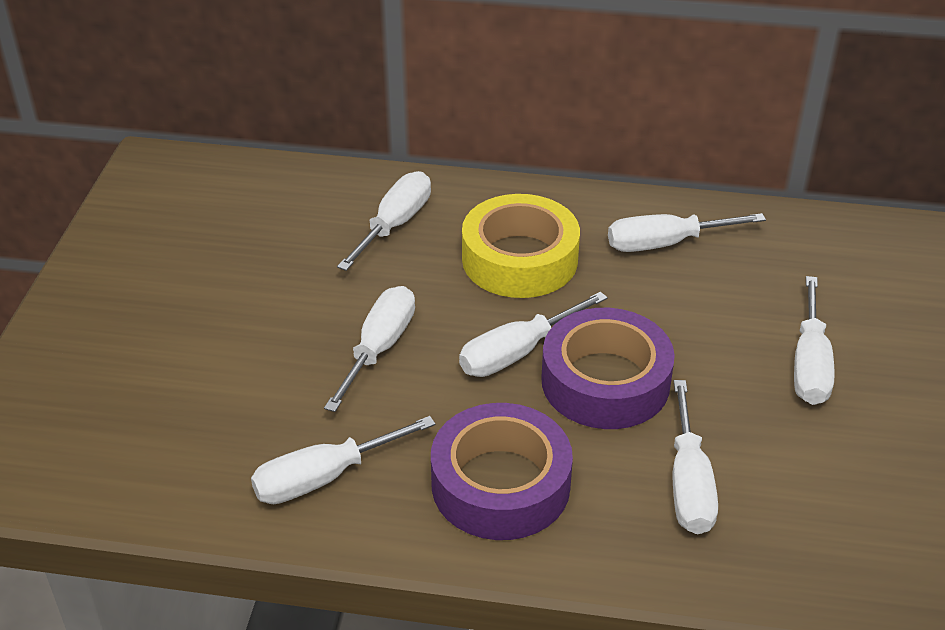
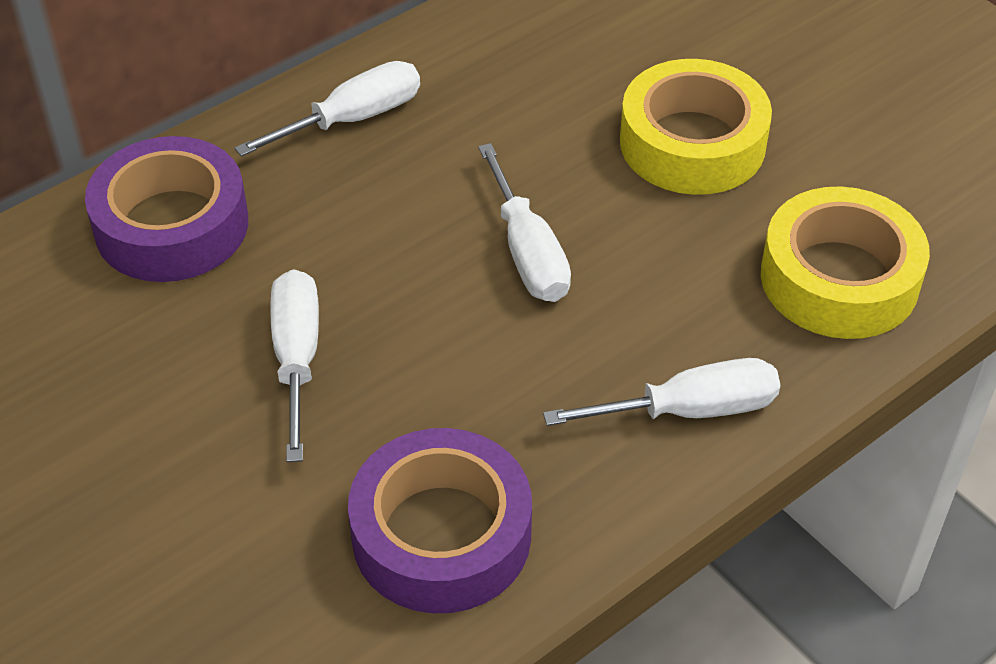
white screwdriver: [251,416,436,504] [324,286,415,412] [337,171,431,271] [459,292,608,377] [608,213,766,252] [673,380,718,534] [794,276,835,405] = 7 -> [235,61,420,157] [271,269,319,462] [478,143,571,302] [543,358,780,426] = 4
yellow tape: [462,194,580,298] = 1 -> [620,59,772,195] [761,186,930,339] = 2

